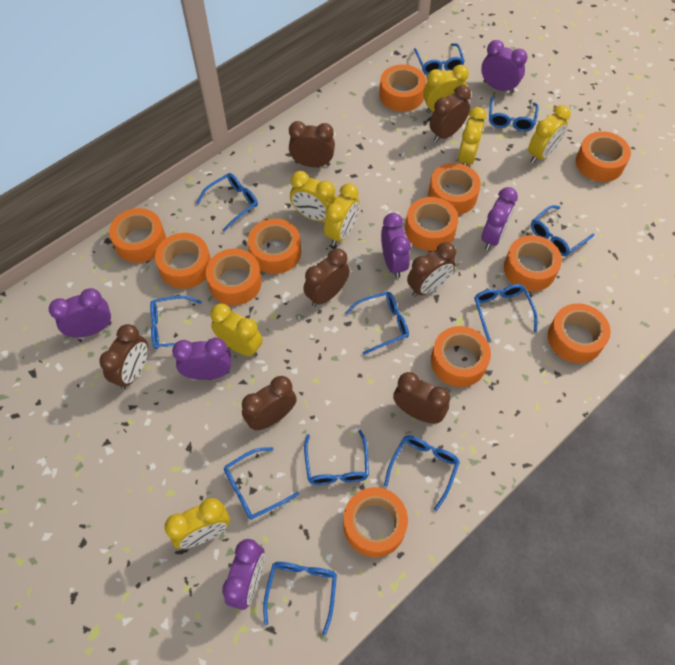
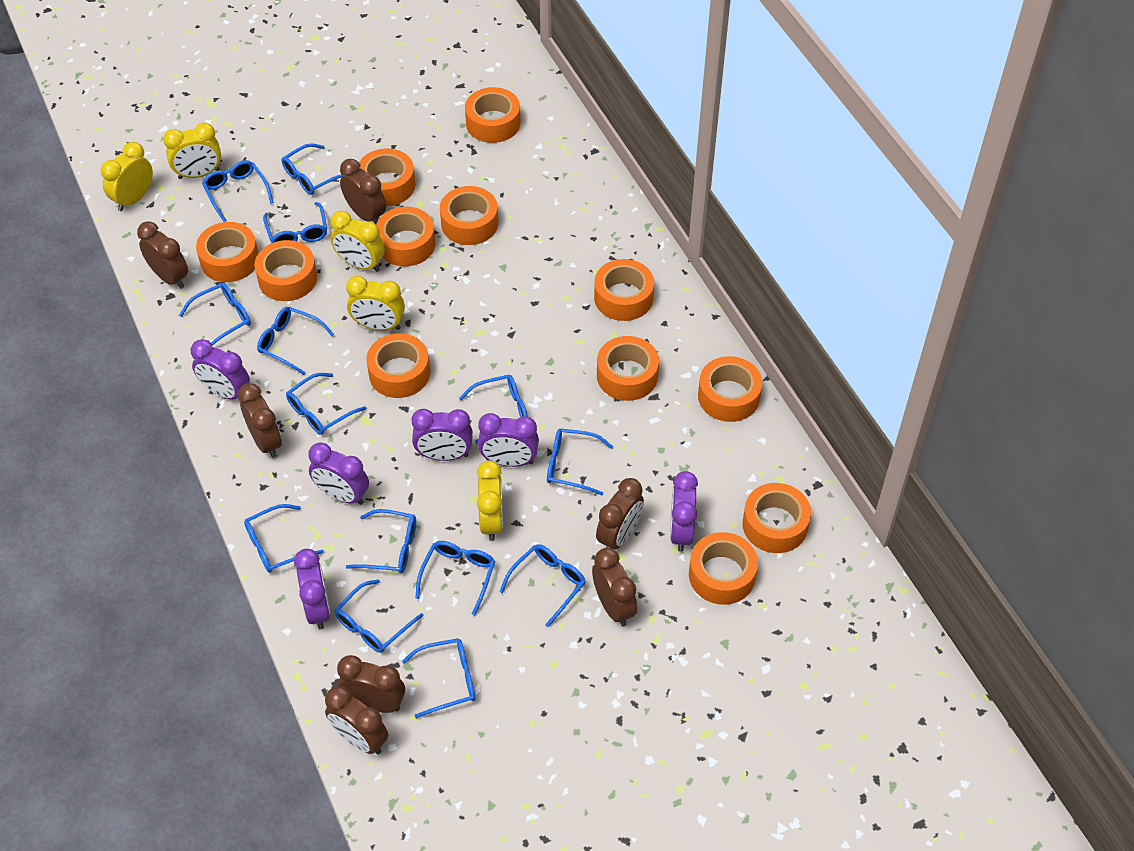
blue glasses: [150,296,202,349] [196,173,258,232] [224,447,299,520] [263,562,337,635] [304,430,369,485] [345,292,409,355] [384,435,460,511] [414,43,465,75] [474,284,537,342] [489,96,539,132] [531,205,595,256] = 11 -> [179,283,251,346] [202,160,274,222] [244,504,324,573] [257,307,334,375] [263,202,327,243] [282,143,343,195] [286,373,366,435] [335,579,424,653] [346,509,416,573] [402,638,475,718] [415,541,495,616] [459,375,528,443] [499,544,586,627] [547,428,613,495] = 14
yellow clock: [164,498,230,549] [210,303,263,357] [290,171,336,222] [324,183,360,246] [423,65,469,113] [458,107,487,166] [528,105,571,164] = 7 -> [101,142,153,211] [163,122,221,179] [330,211,385,272] [346,276,405,331] [477,461,503,541] = 5

